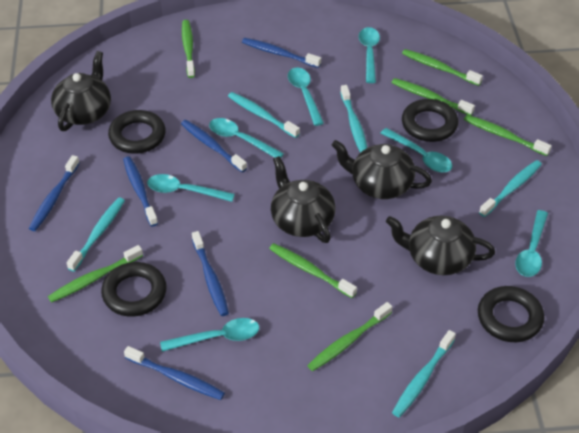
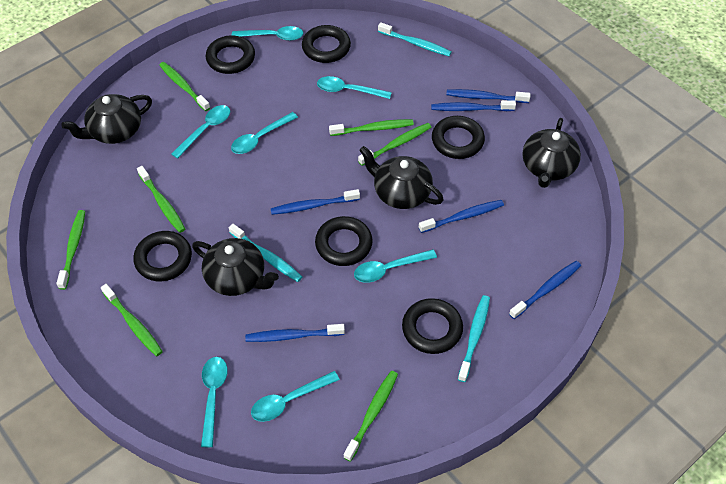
black ring: [101,262,167,317] [108,110,166,154] [402,99,458,142] [478,286,544,342] = 4 -> [133,231,192,281] [206,35,255,74] [302,25,351,63] [315,216,373,266] [402,298,463,354] [432,116,485,159] = 6
turquoise toothbrush: [67,198,125,272] [228,92,300,138] [340,85,367,153] [392,330,456,417] [479,160,542,217] = 5 -> [229,224,302,282] [378,22,452,56] [458,295,490,382] = 3

